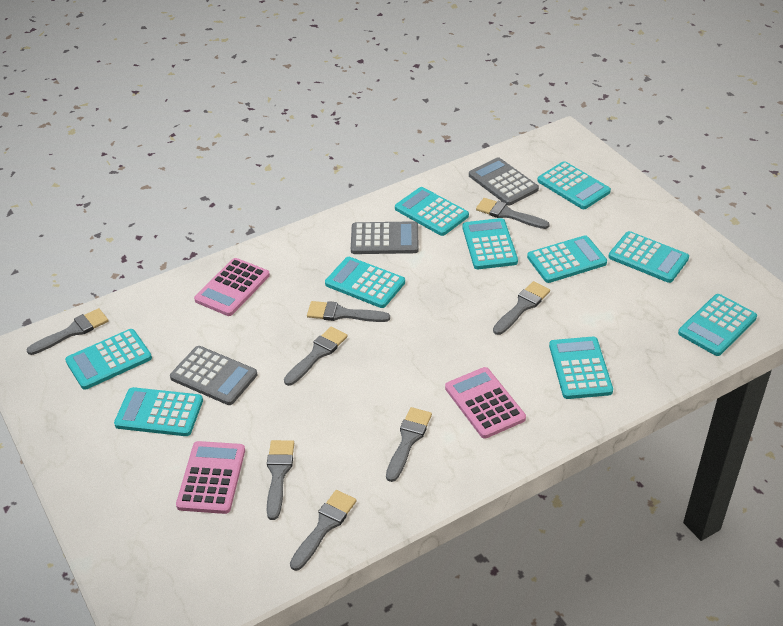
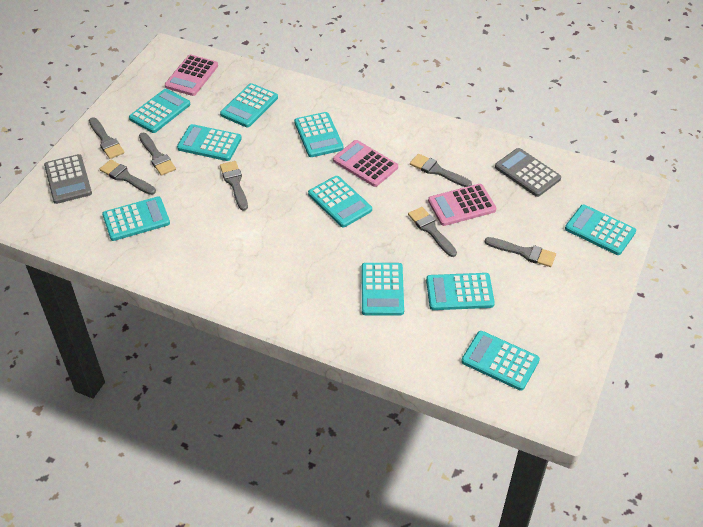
grey brush: [27,308,109,355] [266,440,294,520] [284,326,348,386] [290,490,356,571] [307,301,390,322] [386,407,432,482] [476,198,550,229] [493,281,550,335] = 8 -> [89,117,125,159] [100,160,156,195] [139,133,176,176] [220,161,248,211] [408,207,457,257] [410,154,472,187] [485,237,556,267] = 7
grey calculator: [170,346,257,405] [351,221,419,254] [469,157,539,205] = 3 -> [44,154,92,204] [495,148,561,197] = 2

